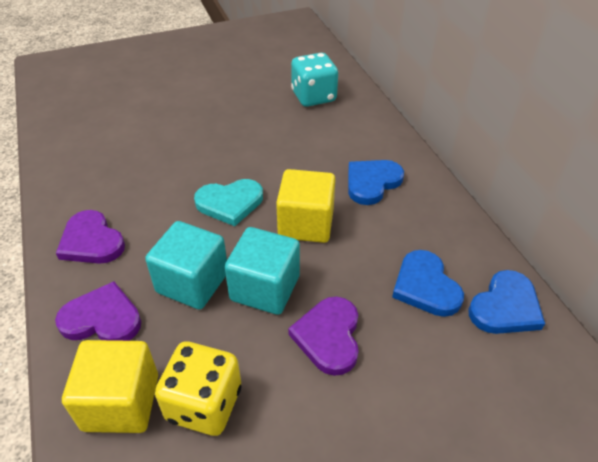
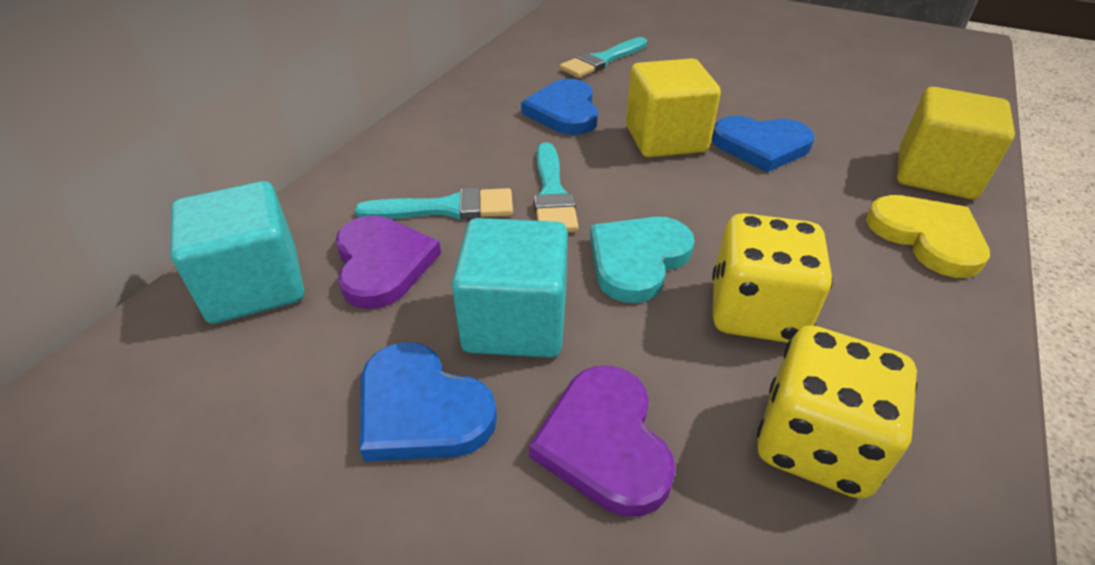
purple heart: [55,281,141,341] [56,210,125,264] [288,296,359,376] = 3 -> [335,215,441,309] [529,366,676,517] = 2
turquoise brush: none = 0 -> [355,187,513,220] [534,142,578,232] [559,37,647,78] = 3
turquoise dice: [291,53,338,107] = 1 -> none = 0
yellow dice: [155,342,241,436] = 1 -> [712,213,833,343] [757,325,917,499] = 2
yellow heart: none = 0 -> [866,195,990,278] = 1

